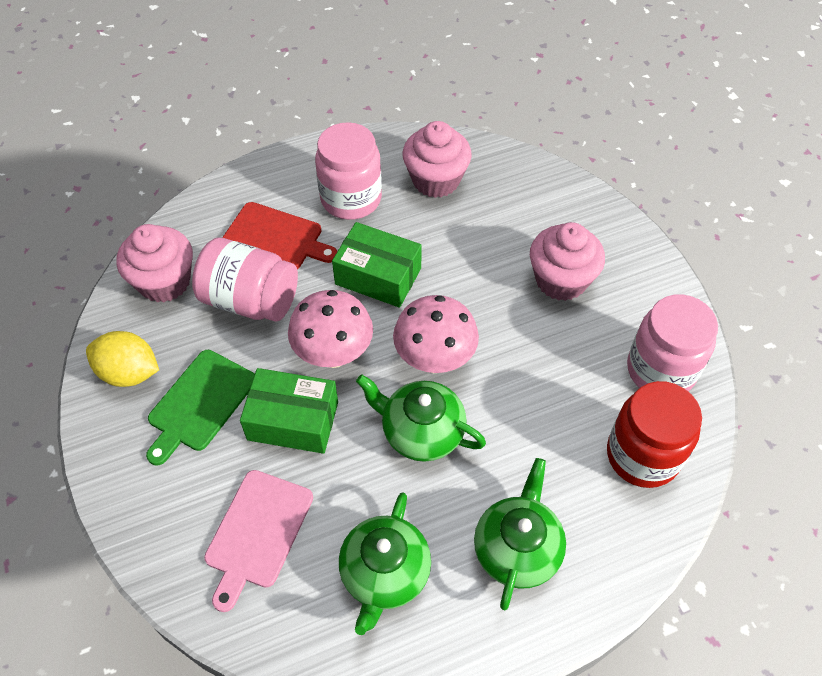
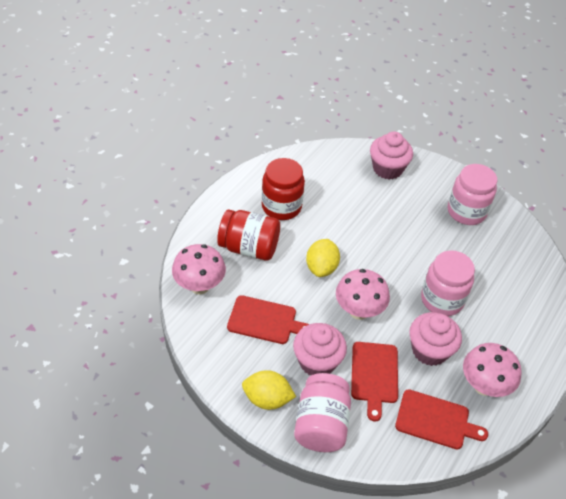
green box: [240,368,338,454] [332,222,422,308] = 2 -> none = 0
green cutting board: [146,350,255,466] = 1 -> none = 0
green teapot: [339,492,431,635] [356,374,486,462] [474,458,566,610] = 3 -> none = 0
pink cutting board: [204,470,313,612] = 1 -> none = 0
pink mushroom: [288,290,373,368] [393,295,479,373] = 2 -> [172,244,226,295] [336,269,390,320] [463,343,522,397] = 3
red cutting board: [222,202,337,269] = 1 -> [227,295,309,344] [351,342,398,422] [395,389,488,449] = 3
red jar: [607,381,702,488] = 1 -> [217,210,280,261] [262,158,305,220] = 2
yellow lemon: [86,331,159,387] = 1 -> [242,370,296,410] [306,239,340,277] = 2

